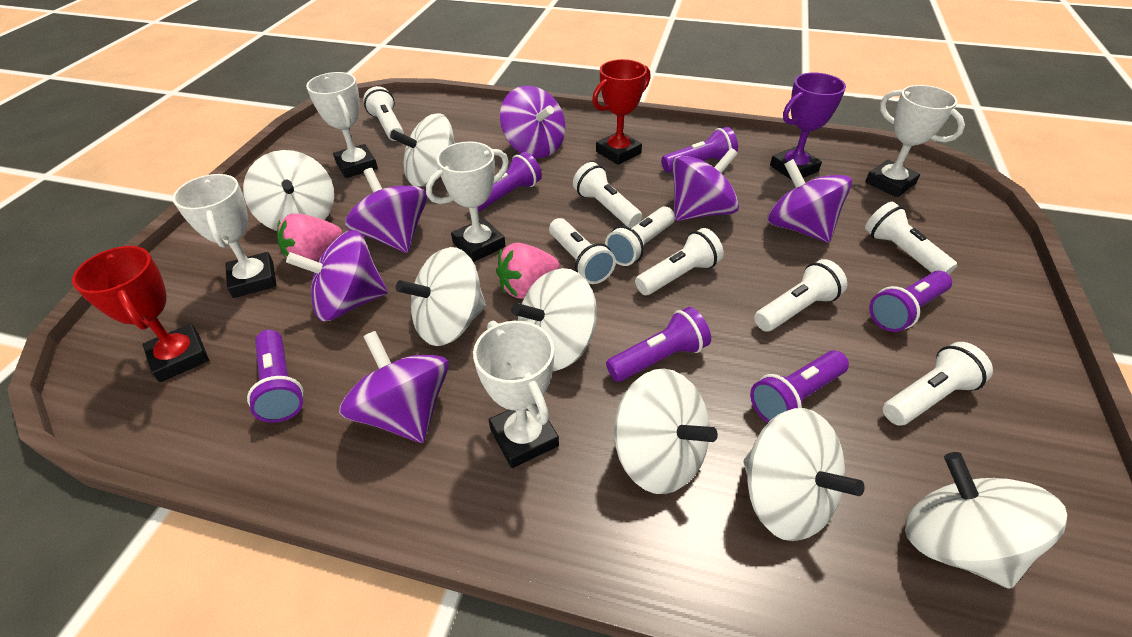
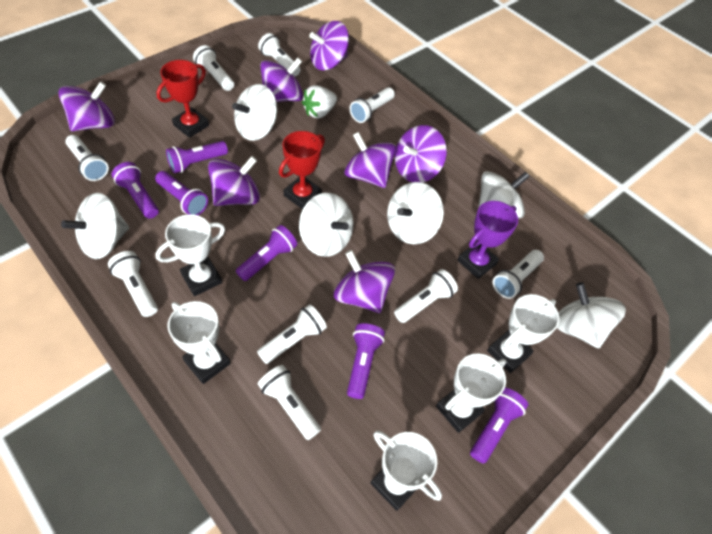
pink strawberry: [277,213,342,261] [496,243,559,299] = 2 -> none = 0
purple spinning top: [286,230,388,321] [339,331,449,443] [345,168,427,253] [500,86,565,158] [672,148,739,221] [767,159,852,243] = 6 -> [58,81,115,131] [208,156,260,206] [260,58,303,102] [309,21,349,70] [334,250,395,313] [344,132,396,188] [395,125,447,183] = 7
white flashlight: [363,86,404,141] [549,218,616,284] [573,162,642,228] [605,207,675,266] [635,228,724,295] [754,259,847,332] [865,202,957,274] [883,342,993,426] = 8 -> [65,135,109,181] [108,251,158,317] [193,45,234,91] [257,304,327,364] [258,33,301,77] [258,365,321,440] [350,87,395,123] [394,269,458,323] [493,250,544,299] = 9
white spinning top: [243,150,334,231] [390,113,455,187] [396,247,486,346] [511,268,597,371] [614,368,718,494] [743,408,865,541] [905,452,1067,589] = 7 -> [61,193,129,259] [232,84,277,141] [299,193,353,257] [387,182,444,244] [478,171,530,218] [557,282,626,348] = 6
white strawberry: none = 0 -> [302,85,337,118] = 1

